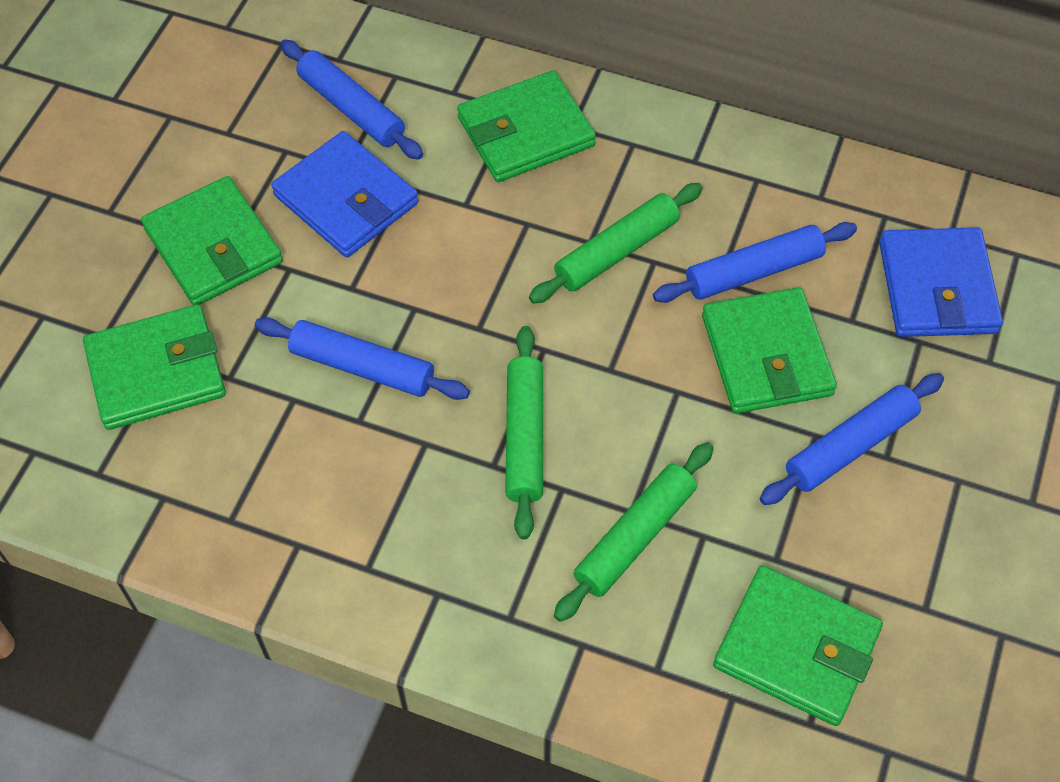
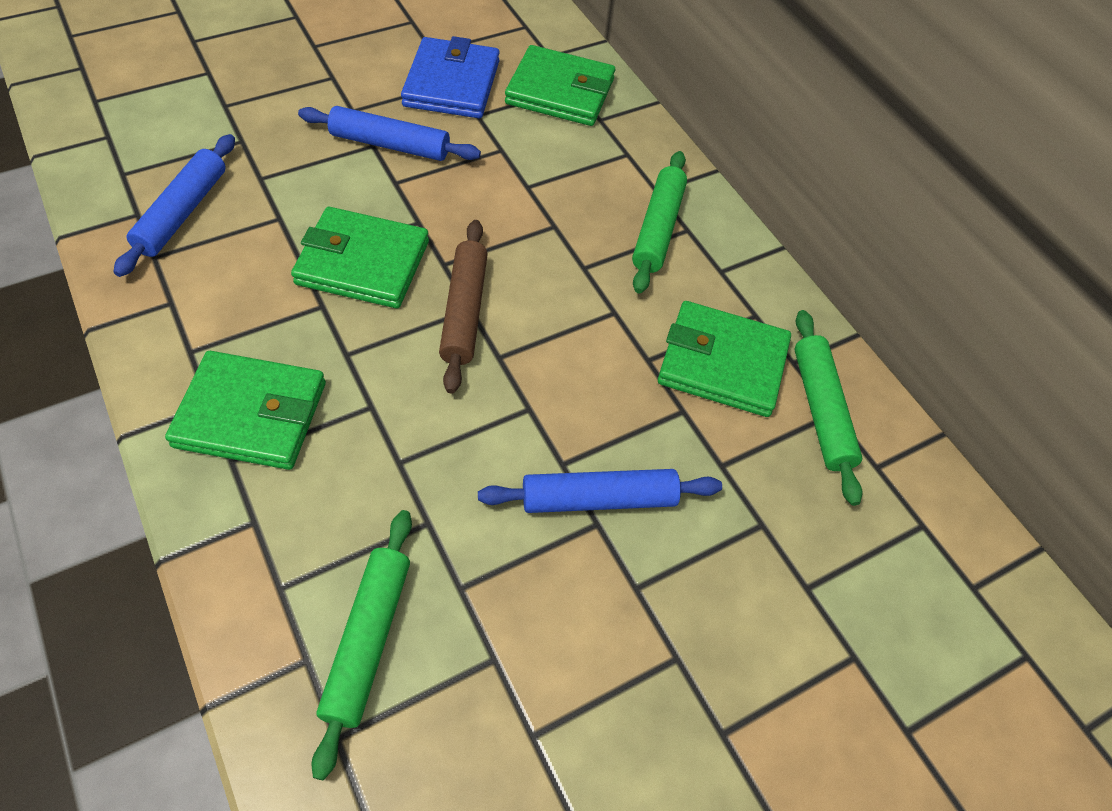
blue rolling pin: [255,317,470,400] [280,39,423,160] [653,222,857,303] [760,373,944,505] = 4 -> [114,134,235,277] [298,106,481,161] [478,469,722,513] = 3
blue wallet: [271,131,418,257] [879,227,1003,337] = 2 -> [401,36,500,118] = 1
brown rolling pin: none = 0 -> [439,220,488,394] = 1
green wallet: [83,304,226,430] [141,176,283,305] [457,70,596,182] [702,287,837,414] [713,566,883,726] = 5 -> [165,351,326,470] [291,207,429,308] [505,45,615,126] [658,301,791,417] = 4

